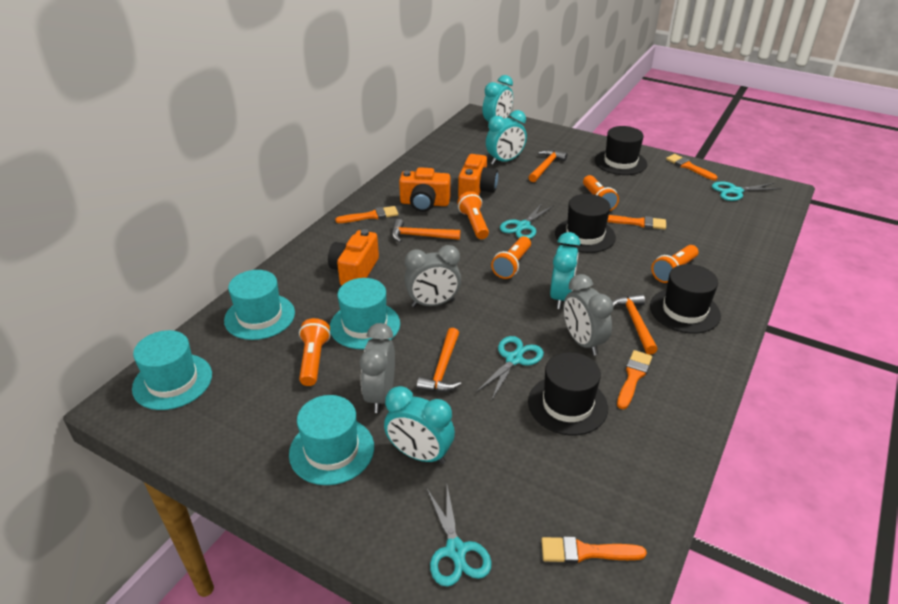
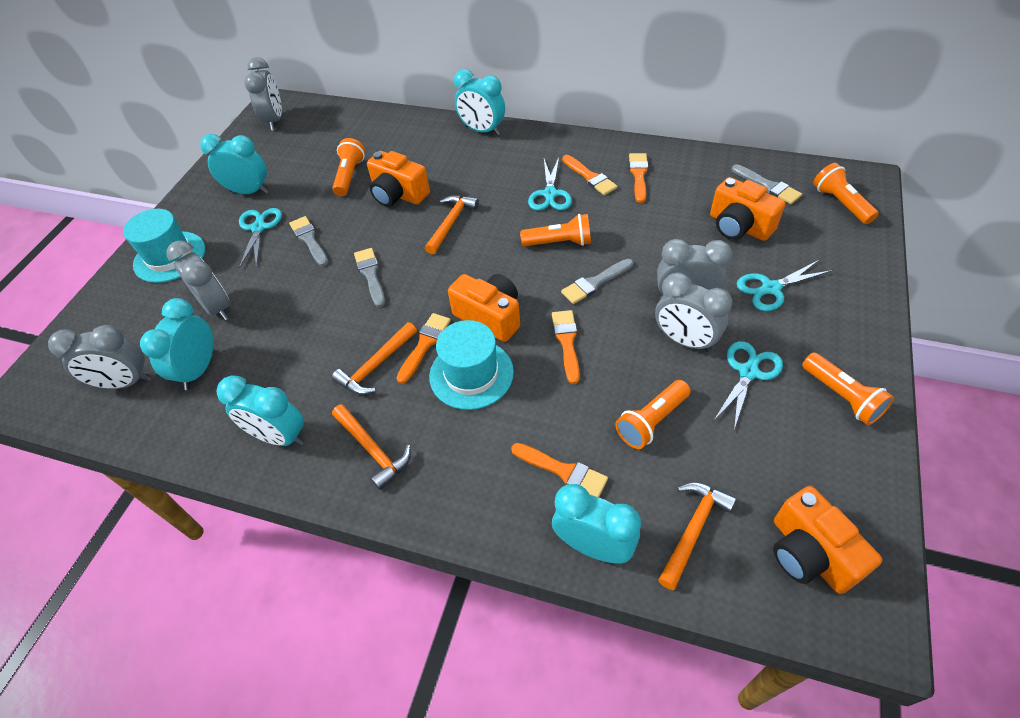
black hat: [528,352,608,435] [555,194,616,253] [595,126,647,175] [650,264,721,334] = 4 -> none = 0
grey brush: none = 0 -> [289,216,328,266] [354,248,385,307] [561,259,633,304] [732,164,802,204] = 4
grey clock: [360,323,395,413] [404,245,461,307] [563,274,613,356] = 3 -> [48,325,151,389] [167,240,230,320] [244,57,282,130] [655,273,732,352] [657,239,732,299] = 5
orange camera: [328,229,379,286] [399,167,450,212] [458,154,498,197] = 3 -> [367,151,430,207] [448,274,520,342] [710,177,785,241] [773,486,882,594] = 4
turquoise clock: [384,386,455,464] [483,75,513,128] [486,110,527,165] [550,232,580,309] = 4 -> [140,298,213,390] [200,134,268,194] [216,375,304,446] [454,69,505,135] [552,484,641,564] = 5
turquoise hat: [132,330,212,410] [224,270,295,340] [289,395,374,485] [330,278,400,349] = 4 -> [123,209,205,283] [429,320,514,410] = 2

